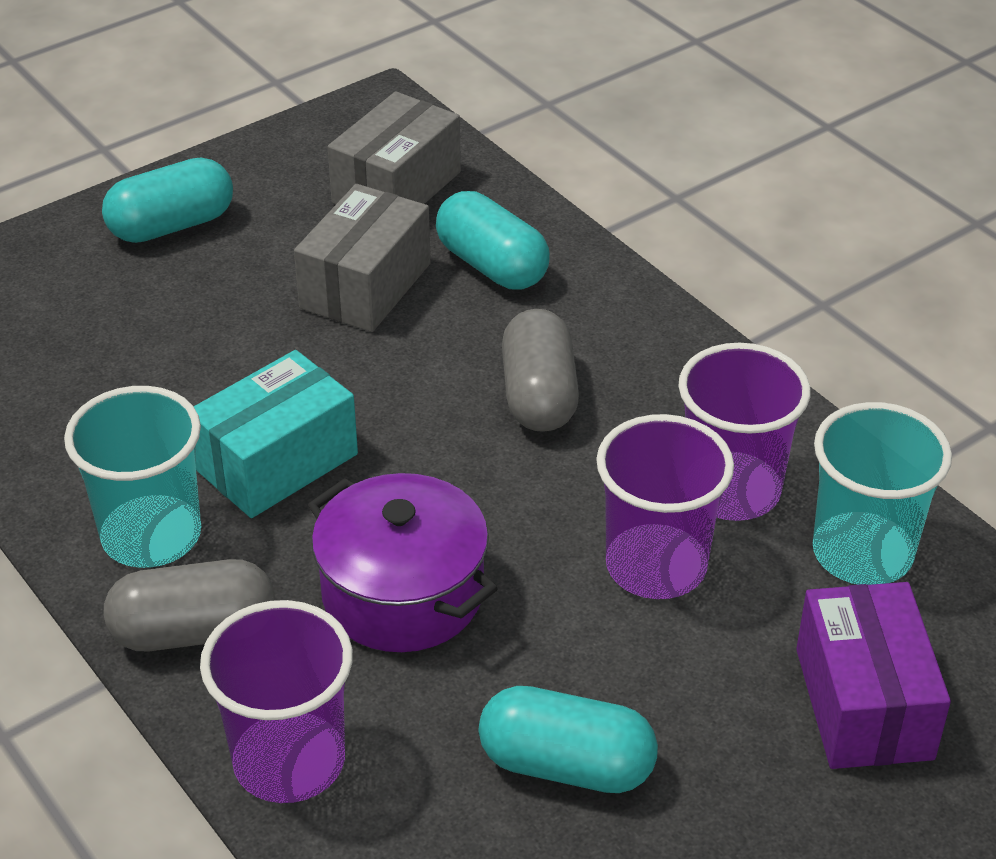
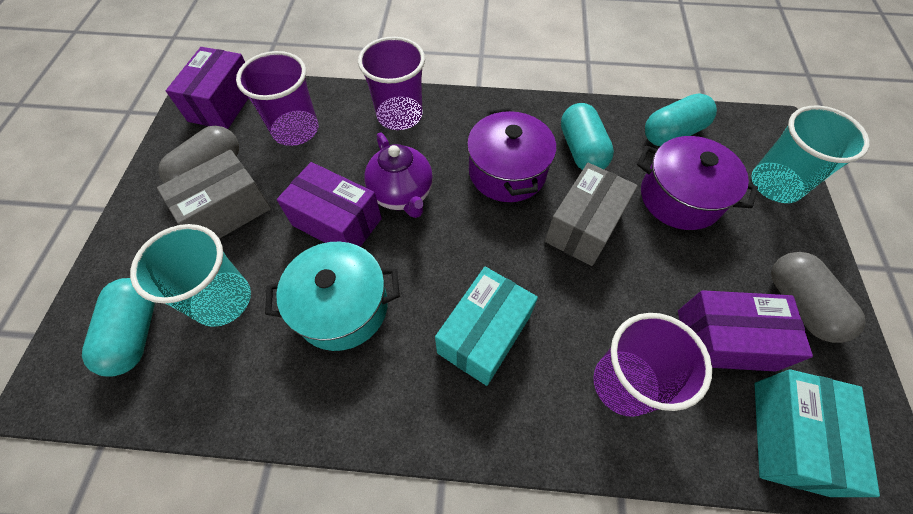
purple box: [796,582,951,769] = 1 -> [166,47,249,129] [277,162,382,247] [678,290,813,372] = 3
purple pot: [308,473,498,652] = 1 -> [467,108,556,202] [637,136,758,230] = 2
purple teapot: none = 0 -> [364,132,433,218] = 1
turquoise box: [194,350,358,518] = 1 -> [435,267,538,386] [755,369,880,497] = 2
turquoise pot: none = 0 -> [265,242,400,351] = 1

